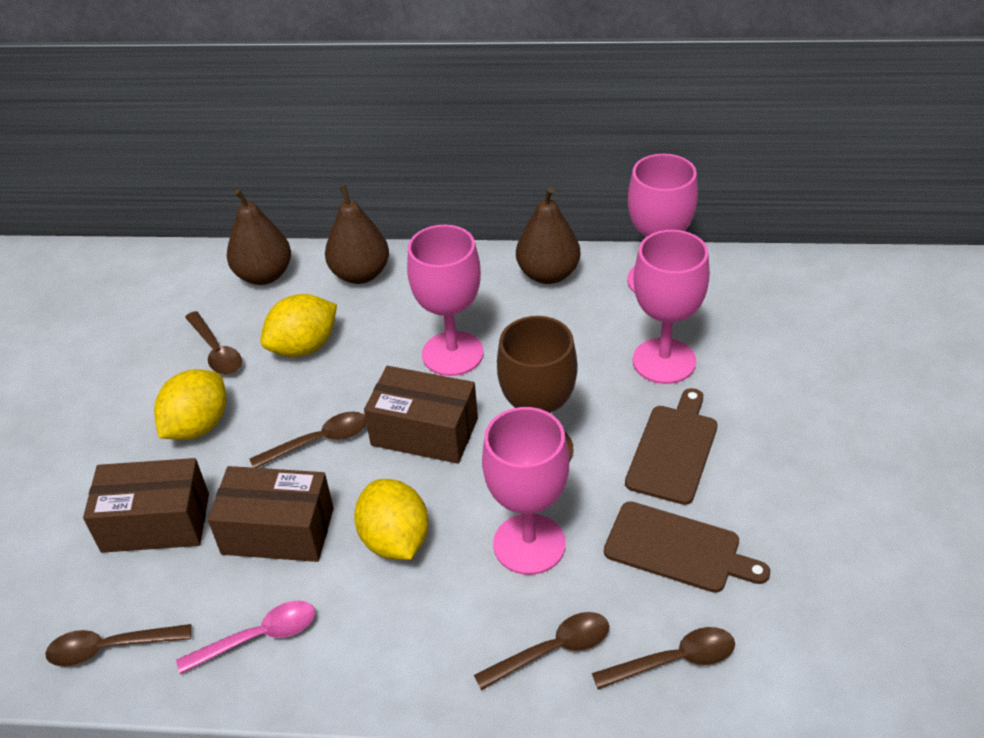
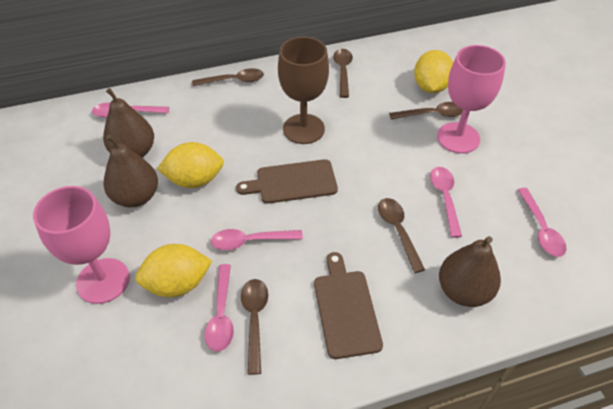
brown box: [83,458,209,553] [208,466,334,562] [364,366,478,464] = 3 -> none = 0
pink goblet: [407,225,484,376] [482,407,569,575] [627,154,698,293] [633,230,710,384] = 4 -> [33,186,130,304] [437,45,506,153] = 2
pink spoon: [176,601,315,674] = 1 -> [92,102,169,118] [205,264,234,352] [211,229,303,250] [430,167,462,238] [518,188,566,257] = 5

